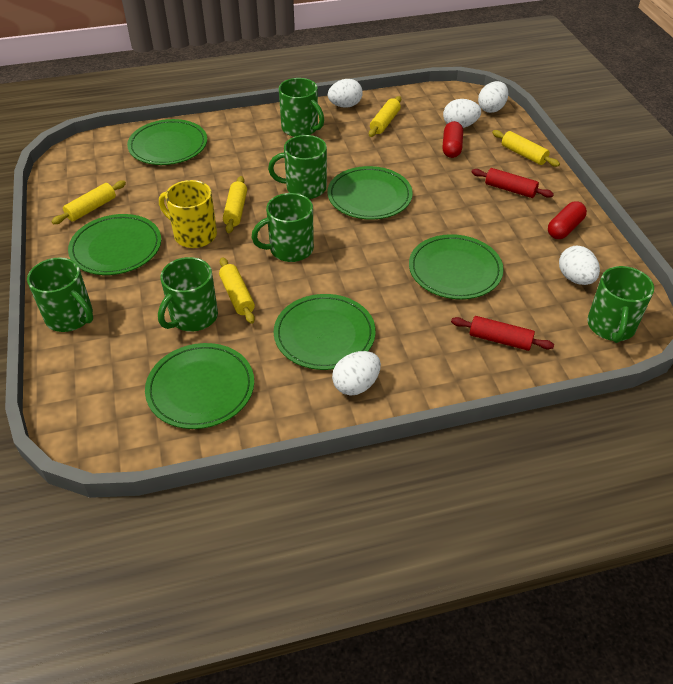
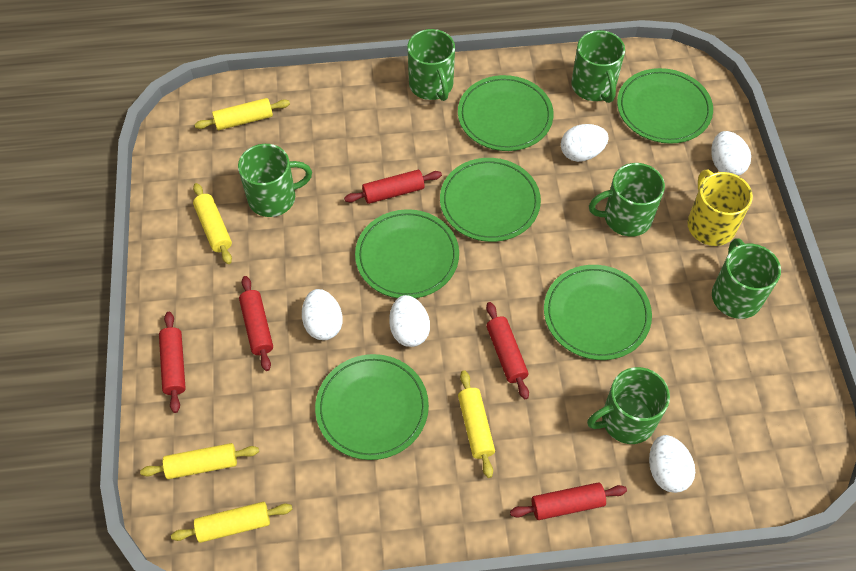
red capsule: [443,121,463,158] [548,201,587,239] = 2 -> none = 0
red rolling pin: [451,316,554,351] [471,168,554,198] = 2 -> [159,312,186,413] [239,276,273,371] [344,170,442,204] [486,302,529,399] [510,482,627,520] = 5

